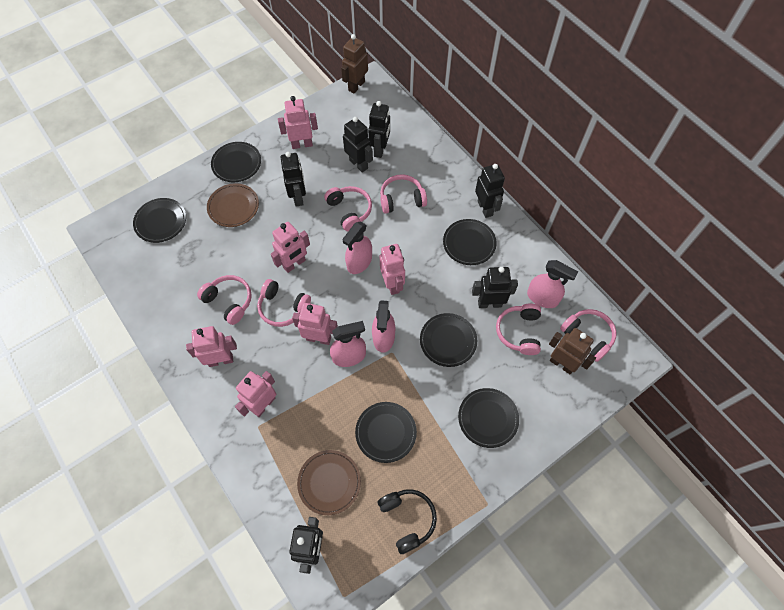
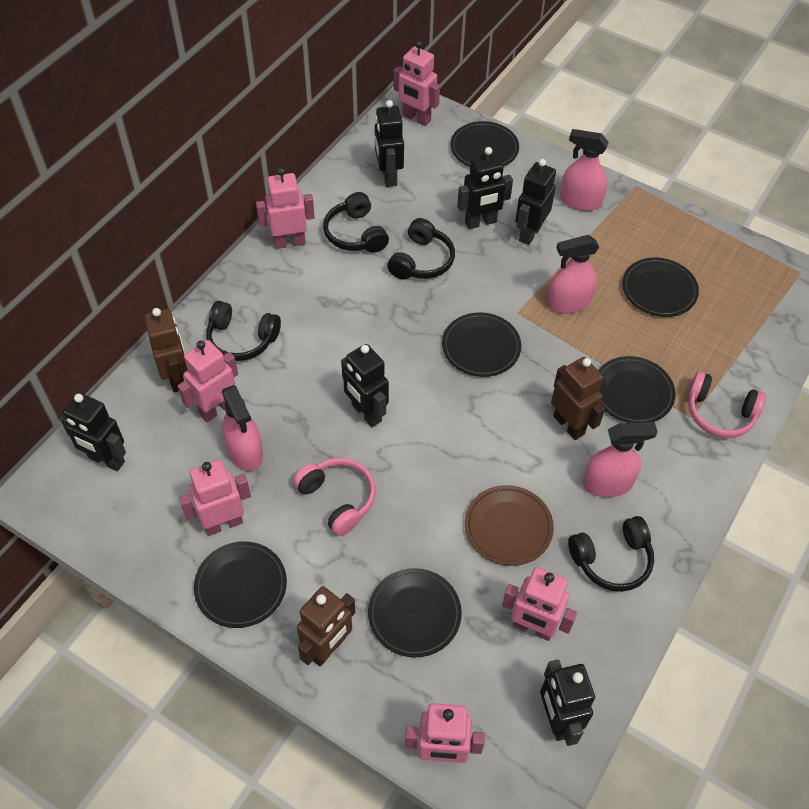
black headphones: [378,489,437,554] = 1 -> [207,301,281,361] [323,192,389,253] [387,218,455,280] [568,516,654,592] = 4
brown plate: [207,183,259,227] [297,450,361,515] = 2 -> [465,485,554,566] = 1
brown robot: [341,34,368,93] [549,328,596,374] = 2 -> [144,308,188,392] [297,586,355,666] [551,357,605,440] = 3
pink headphones: [197,275,252,325] [257,279,311,327] [324,186,372,231] [380,174,427,214] [496,303,541,355] [560,309,616,362] = 6 -> [293,458,376,536] [688,372,766,438] = 2

